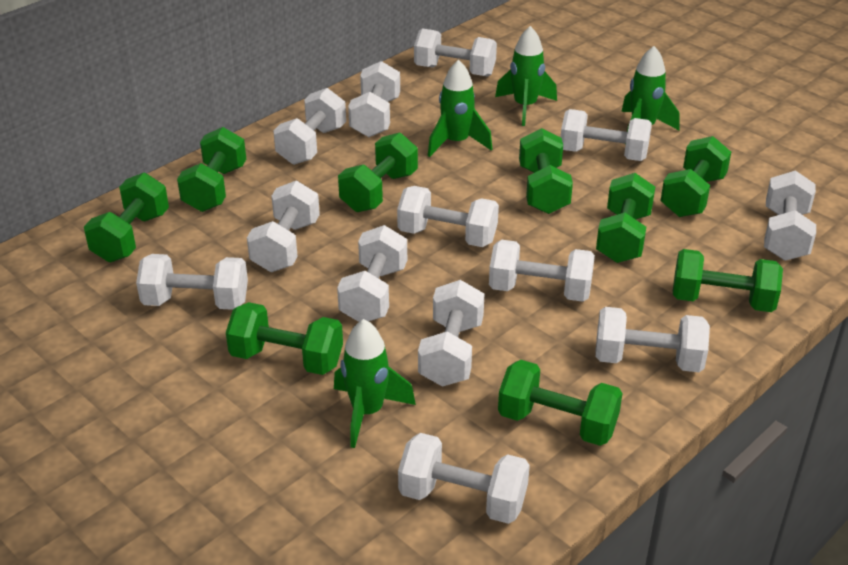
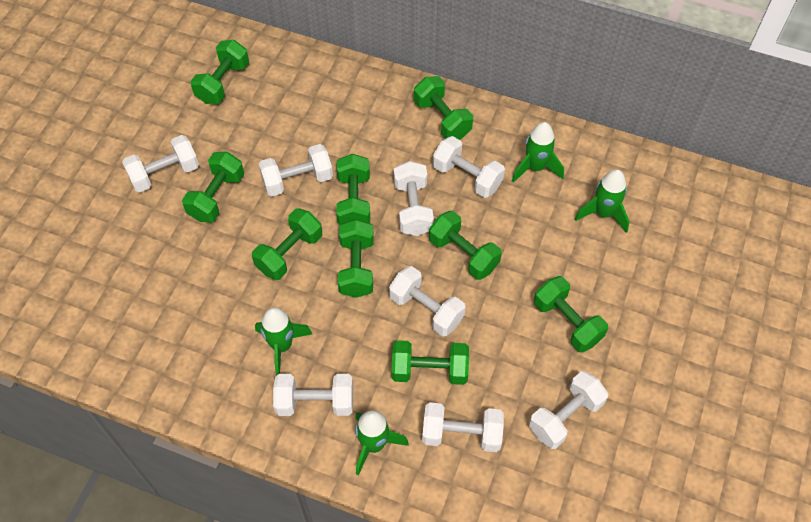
white dumbbell: [136,254,248,310] [247,181,320,272] [273,88,346,165] [337,225,407,322] [348,61,400,137] [397,186,499,247] [398,433,530,524] [414,28,497,76] [418,280,484,387] [489,240,595,302] [561,109,652,161] [595,307,710,372] [764,170,816,261] = 13 -> [122,135,199,192] [259,144,333,196] [273,374,353,416] [389,266,466,336] [394,161,434,236] [422,402,504,452] [433,136,505,198] [529,371,608,449] = 8

